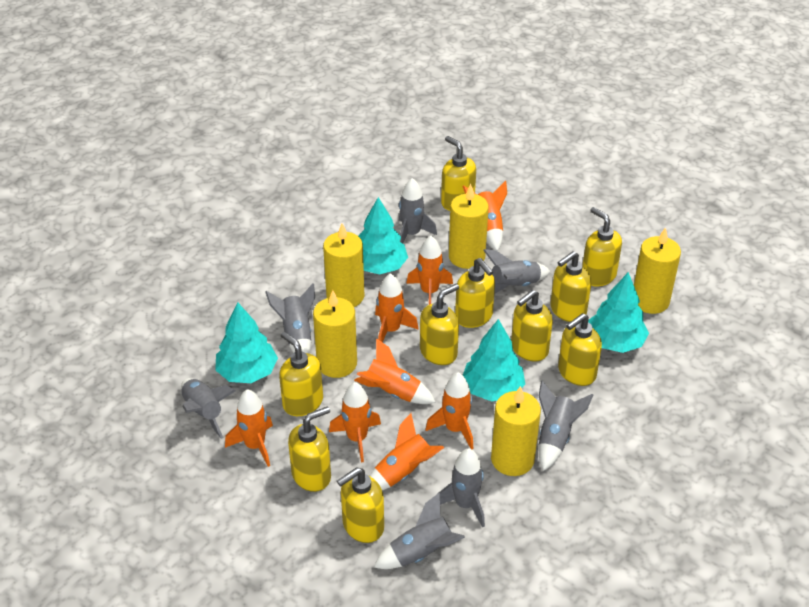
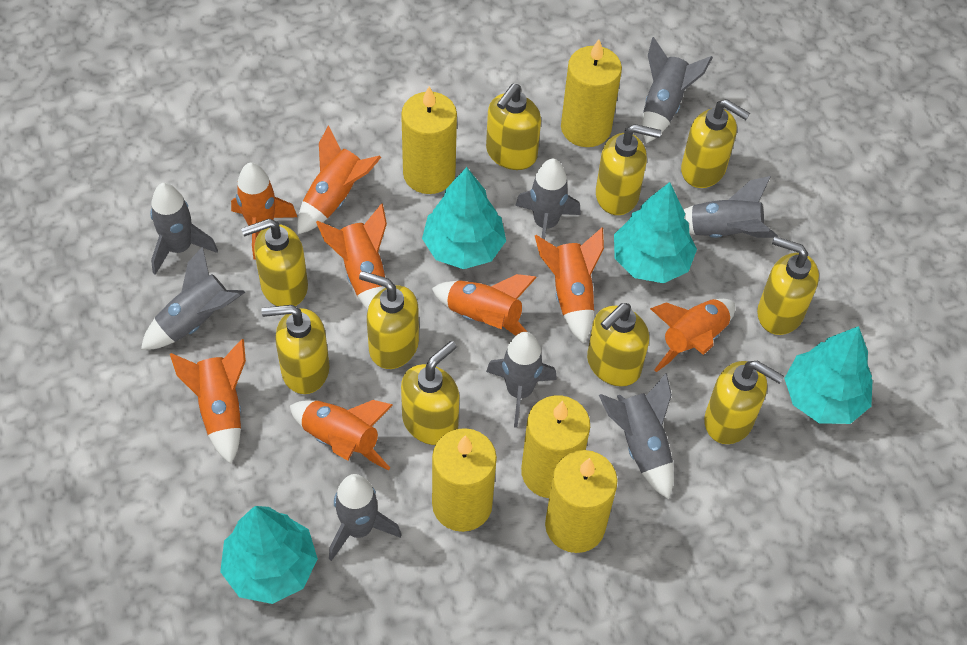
grey rocket: [181,378,235,439] [266,283,315,354] [374,492,465,569] [399,178,437,243] [436,448,485,528] [483,249,550,294] [538,381,593,471] = 7 -> [141,246,245,350] [150,183,218,275] [329,474,402,561] [486,332,557,428] [515,159,581,240] [599,373,674,499] [642,37,713,144] [683,176,778,238] = 8

